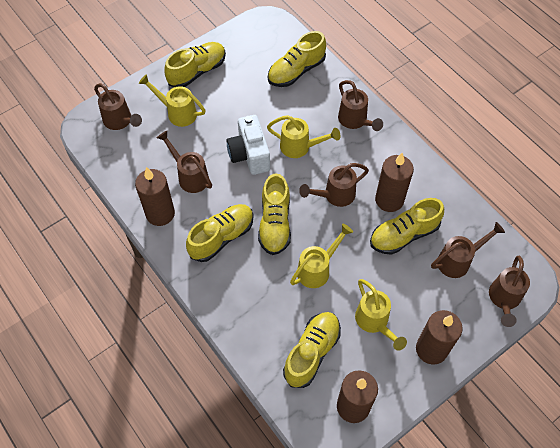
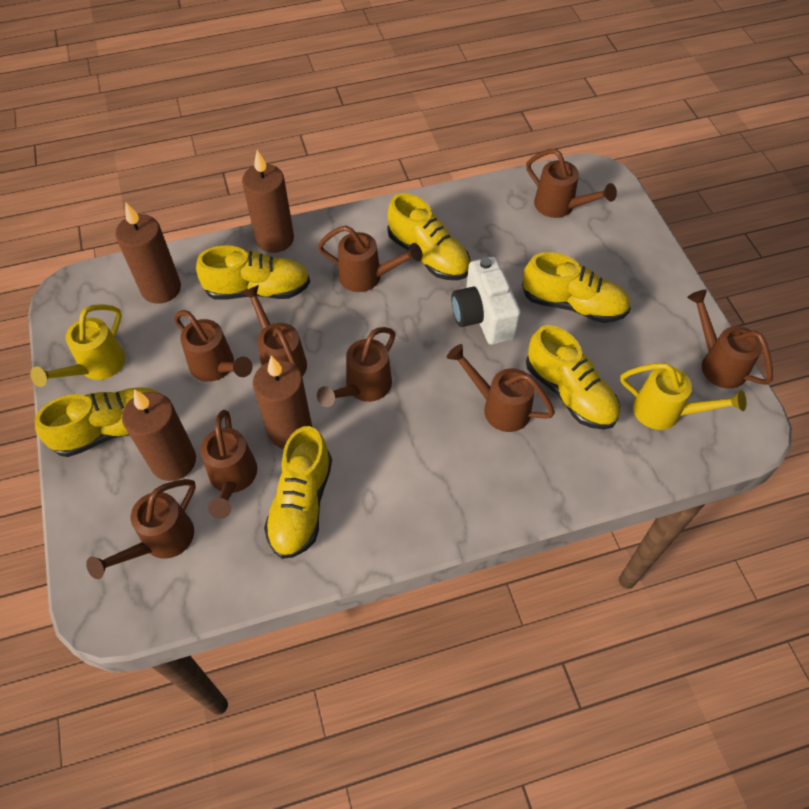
brown watering can: [94,83,142,130] [157,131,212,193] [299,163,369,207] [338,80,383,131] [431,222,505,278] [489,256,530,327] = 6 -> [86,479,196,579] [174,310,253,382] [200,410,257,519] [241,285,307,377] [317,327,396,407] [318,225,422,292] [447,344,555,432] [526,149,617,218] [687,290,773,389] = 9
yellow watering can: [138,74,206,127] [267,115,340,158] [290,224,353,288] [355,279,407,351] = 4 -> [30,304,125,387] [620,363,746,430] = 2

